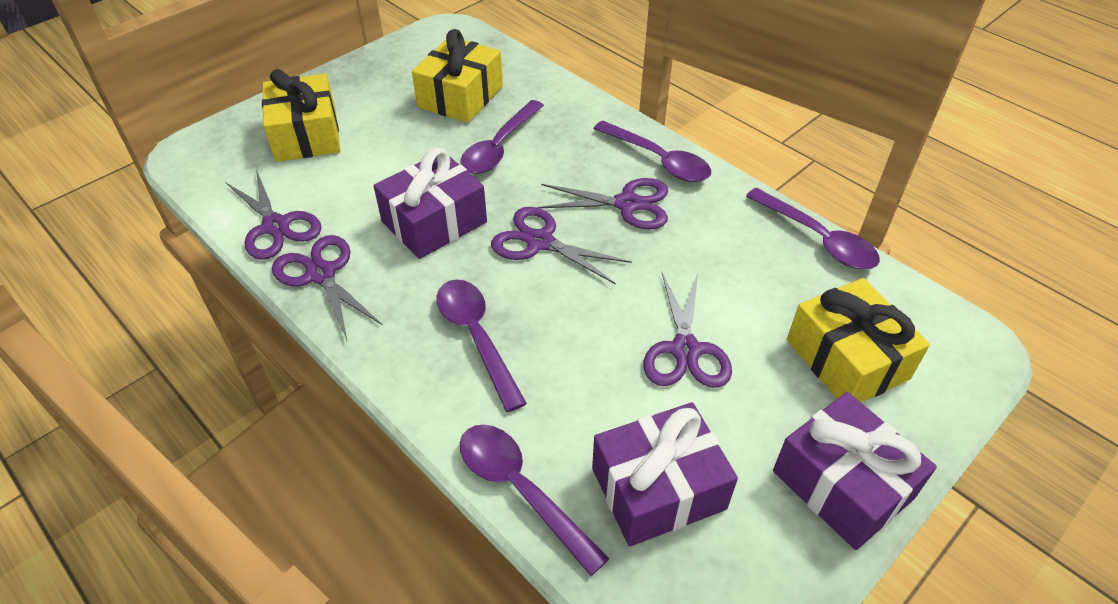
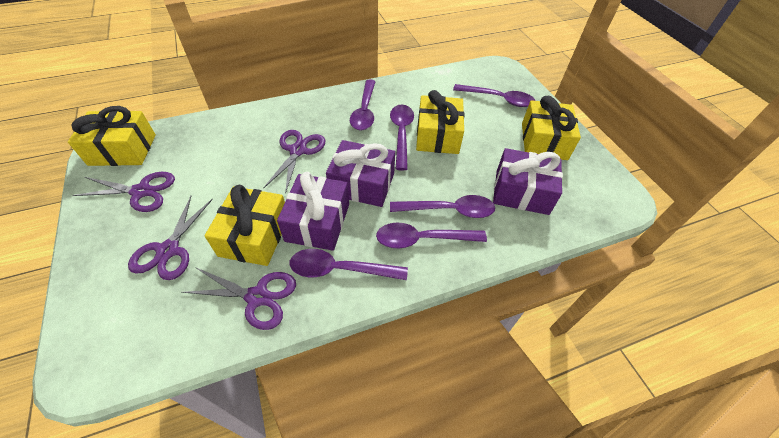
purple scissors: [225,170,322,260] [272,235,383,340] [491,207,632,285] [537,178,668,230] [643,273,732,388] = 5 -> [72,172,175,212] [128,195,213,280] [182,267,296,330] [263,130,325,194] = 4
purple spoon: [437,279,527,412] [460,100,544,174] [460,425,609,576] [593,121,711,182] [746,188,880,269] = 5 -> [290,249,408,280] [350,79,376,130] [376,223,487,249] [390,105,414,171] [390,195,495,218] [453,84,535,107] = 6
yellow gift: [262,69,340,162] [412,29,503,123] [787,278,930,402] = 3 -> [68,106,156,166] [205,185,285,266] [416,90,464,154] [522,96,581,160] = 4

